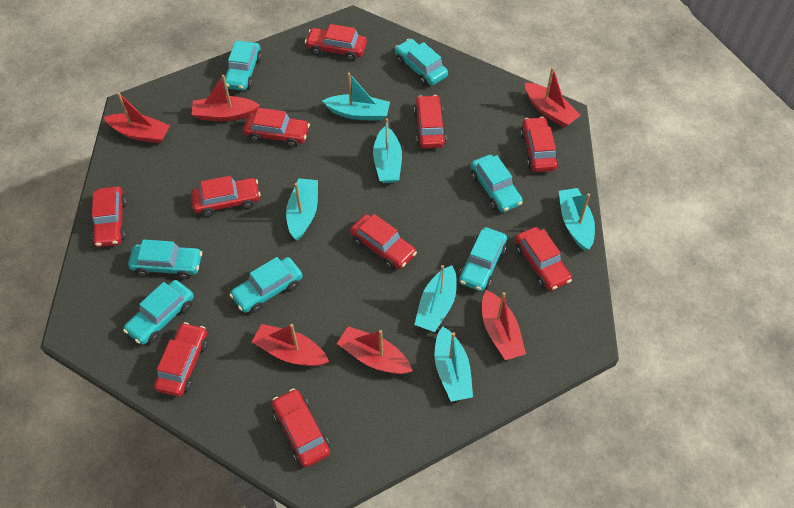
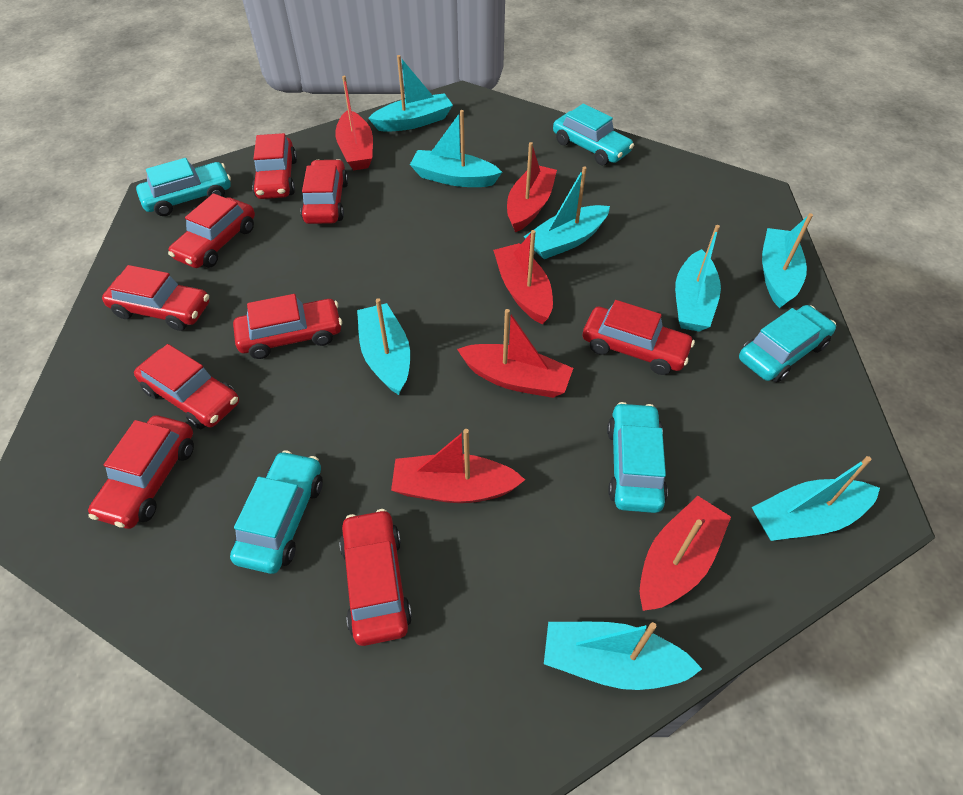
red car: [92,186,127,247] [154,322,208,397] [191,176,261,217] [243,108,310,147] [272,388,330,467] [305,24,367,61] [350,214,417,269] [414,95,446,148] [515,227,572,291] [520,117,558,172] = 10 -> [88,416,194,529] [102,265,210,331] [134,344,239,429] [168,193,255,268] [233,294,342,359] [252,133,297,199] [300,159,348,224] [339,509,412,646] [583,300,695,375] = 9
turquoise boat: [286,178,318,240] [322,73,390,121] [373,118,402,183] [414,265,457,332] [435,326,473,402] [559,188,595,251] = 6 -> [357,298,410,395] [368,55,453,132] [410,110,502,187] [524,166,610,259] [544,622,702,690] [675,225,721,332] [752,456,880,541] [762,213,813,308] = 8
turquoise car: [123,280,194,345] [128,239,202,279] [224,41,262,91] [229,257,303,313] [395,39,448,86] [459,227,507,291] [470,155,523,213] = 7 -> [136,158,231,216] [230,450,323,574] [553,104,634,165] [607,402,668,513] [739,305,836,383] = 5

